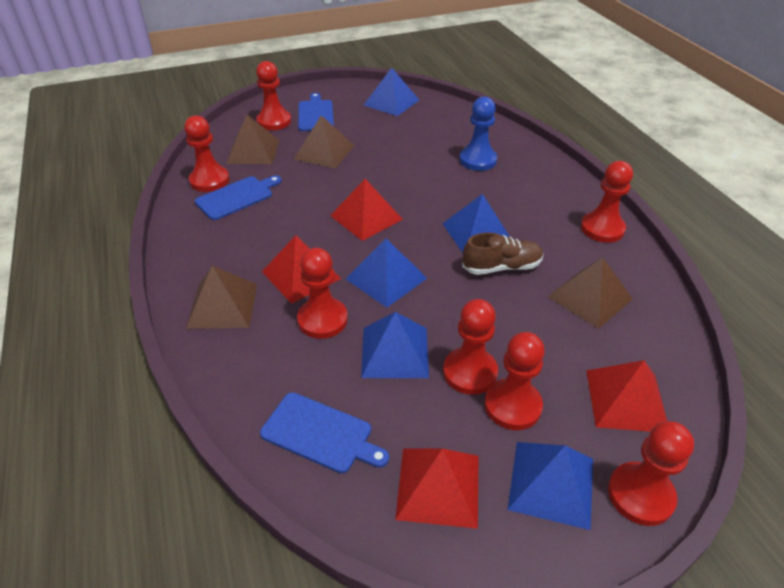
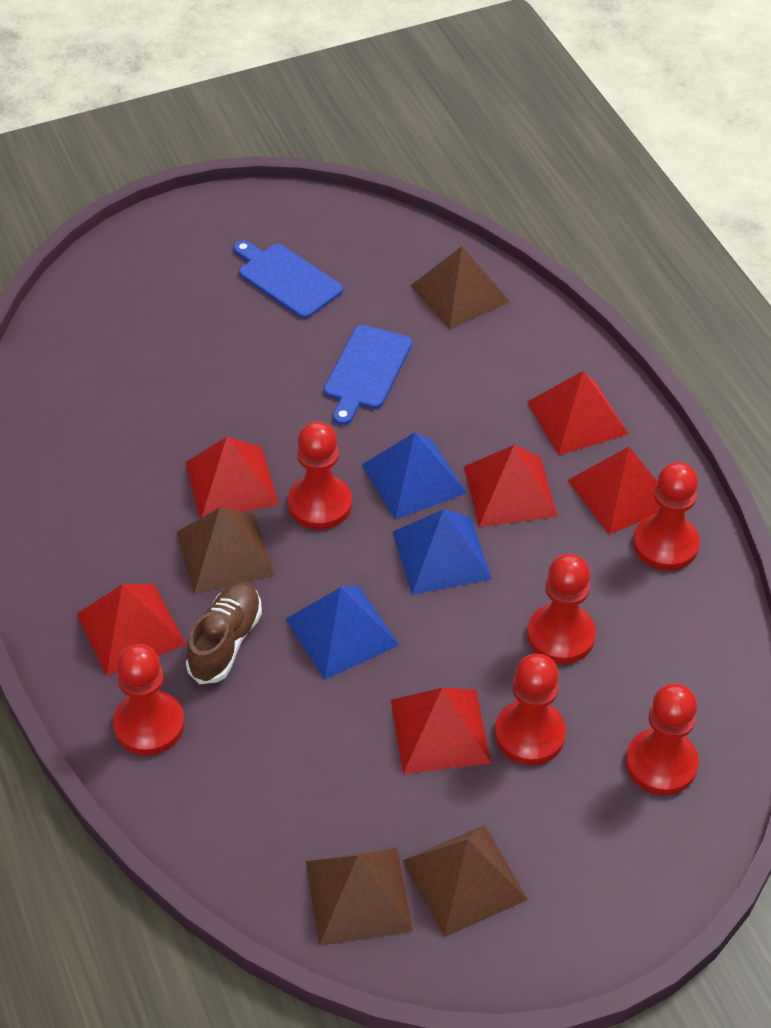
blue cutting board: [195,175,282,220] [260,392,389,474] [298,93,334,131] = 3 -> [234,240,343,319] [324,325,412,425] = 2
blue pawn: [460,97,497,171] = 1 -> none = 0
blue pyramid: [346,239,427,308] [361,312,429,378] [364,68,419,116] [443,194,510,253] [507,442,593,530] = 5 -> [286,586,399,680] [362,432,466,520] [393,509,492,595] = 3
red pawn: [184,115,229,192] [256,61,291,130] [297,248,348,339] [443,299,498,395] [484,332,545,430] [581,161,633,243] [608,421,694,526] = 7 -> [113,644,185,755] [288,422,352,530] [495,654,566,765] [527,554,596,664] [626,683,699,795] [633,462,700,571] = 6
red pyramid: [262,235,341,304] [330,179,403,241] [395,449,479,529] [586,360,667,432] = 4 -> [77,584,186,676] [185,437,279,518] [391,688,491,774] [464,445,558,527] [527,371,628,455] [567,447,660,535] = 6

